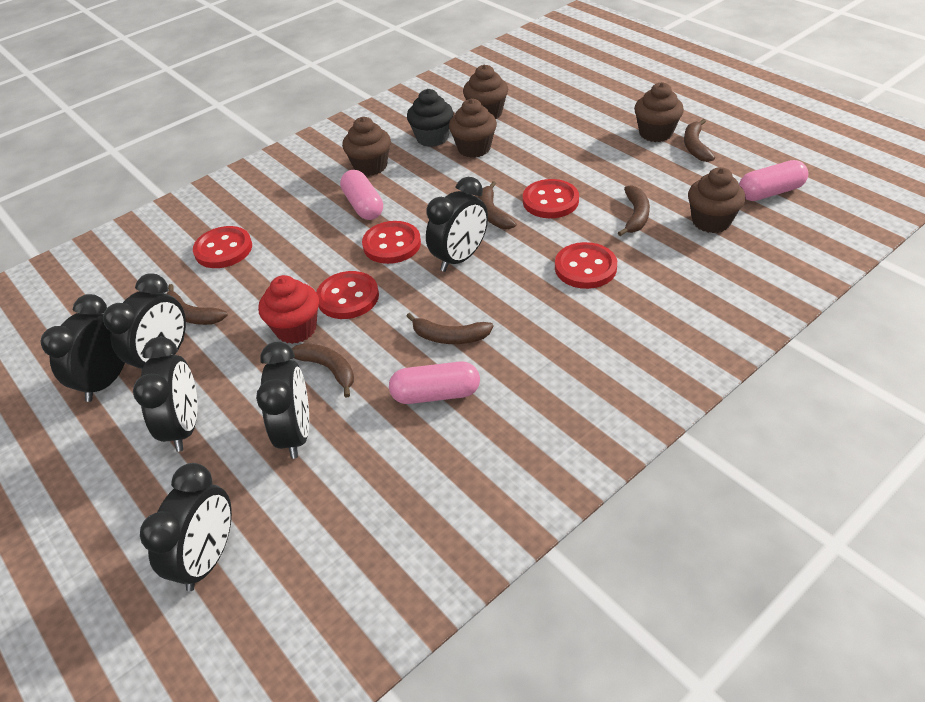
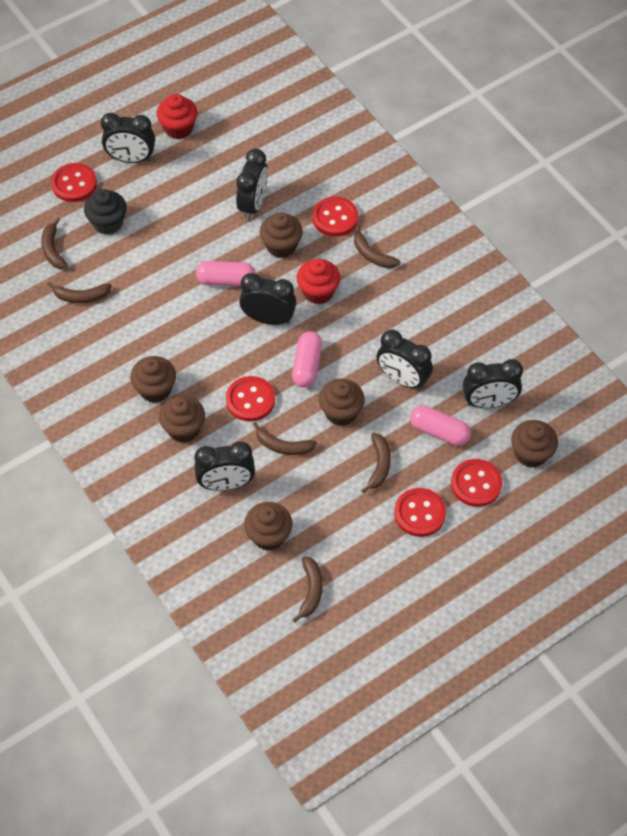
brown cupcake: [342,117,391,176] [449,99,497,158] [463,65,508,119] [634,82,684,142] [688,167,745,233] = 5 -> [130,356,176,403] [159,395,205,443] [244,502,292,551] [260,212,303,258] [319,379,365,426] [511,420,558,468] = 6
red cupcake: [258,275,319,344] = 1 -> [157,94,197,139] [297,259,340,304] = 2

